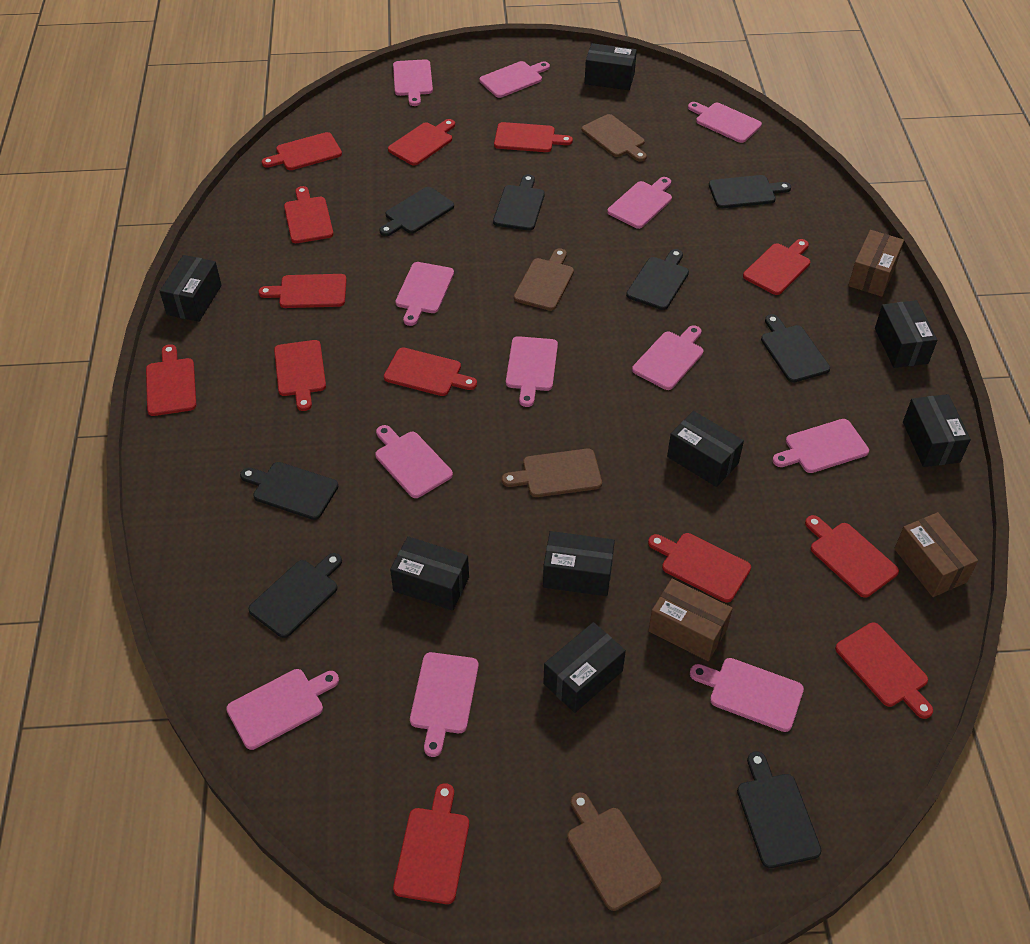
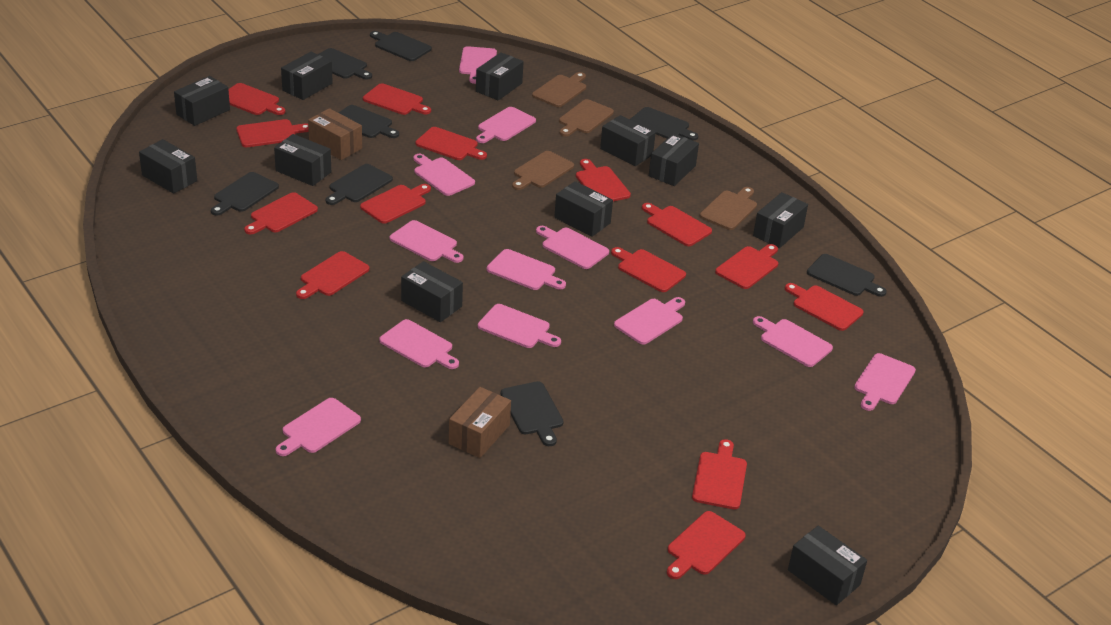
black box: [160,255,222,322] [390,536,469,611] [543,531,615,596] [543,622,626,713] [585,43,637,90] [667,411,744,487] [875,300,938,368] [903,394,971,467] = 8 -> [139,139,197,194] [174,76,230,126] [274,134,331,186] [281,52,333,100] [401,261,463,322] [476,52,524,101] [554,181,613,237] [600,115,656,166] [649,133,699,186] [753,192,808,248] [788,526,867,605] = 11
brown box: [648,579,733,661] [848,230,904,297] [894,512,978,597] = 3 -> [308,108,362,160] [449,387,511,458] = 2
red cutting board: [146,344,196,416] [258,274,347,308] [262,132,342,170] [274,340,326,411] [284,186,334,243] [384,348,477,396] [388,119,455,166] [393,783,469,904] [494,122,573,152] [648,533,751,602] [743,239,810,295] [805,515,899,598] [835,622,933,719] = 13 -> [228,83,285,115] [236,119,309,147] [244,192,318,234] [296,251,370,299] [360,184,431,224] [363,83,431,115] [415,127,487,160] [576,159,631,201] [611,247,686,292] [642,203,712,246] [667,511,746,579] [692,439,747,509] [715,244,778,289] [785,283,863,331] = 14

